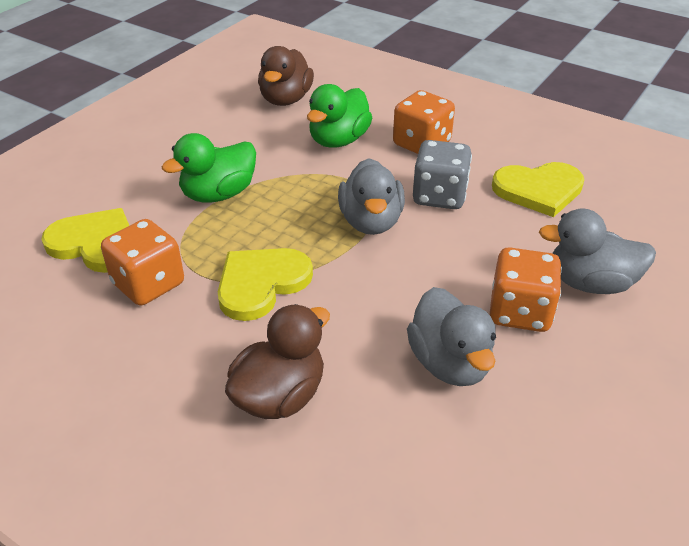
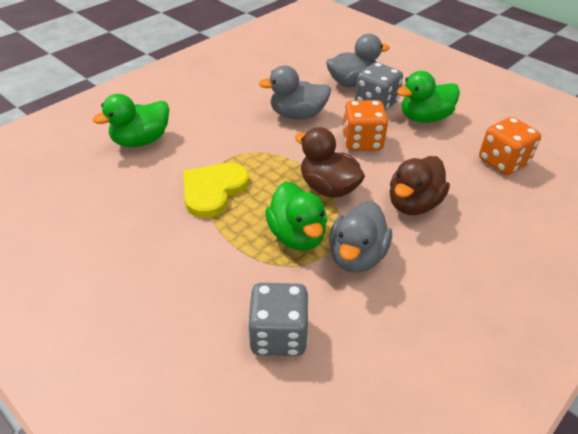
green duck: [162,133,256,203] [307,84,372,148] = 2 -> [93,94,169,147] [265,182,327,251] [397,71,460,123] = 3
grey dice: [413,140,472,209] = 1 -> [248,283,309,356] [355,62,403,111] = 2
orange dice: [101,219,184,306] [393,90,455,154] [490,247,562,332] = 3 -> [342,100,388,151] [479,117,541,175] = 2
yellow heart: [41,208,129,273] [218,248,313,321] [492,162,584,217] = 3 -> [183,163,249,218] = 1

